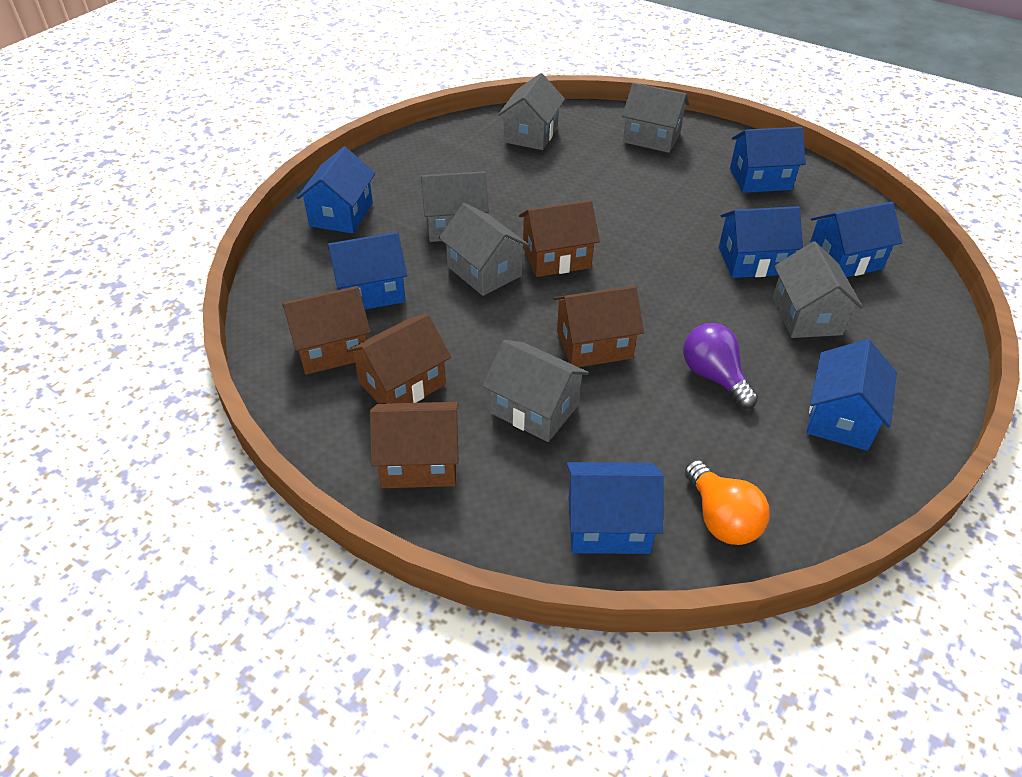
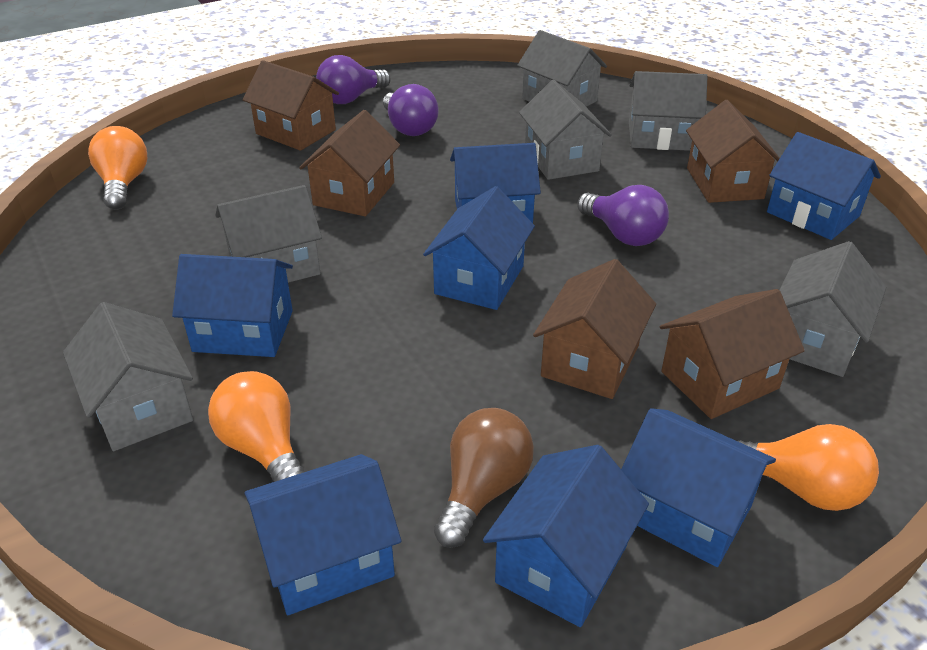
brown light bulb: none = 0 -> [434,408,534,548] = 1
orange light bulb: [685,460,770,545] = 1 -> [88,126,147,209] [208,371,304,481] [738,424,879,511] = 3
purple light bulb: [683,323,758,409] = 1 -> [316,55,391,104] [383,84,439,136] [577,185,669,246] = 3

